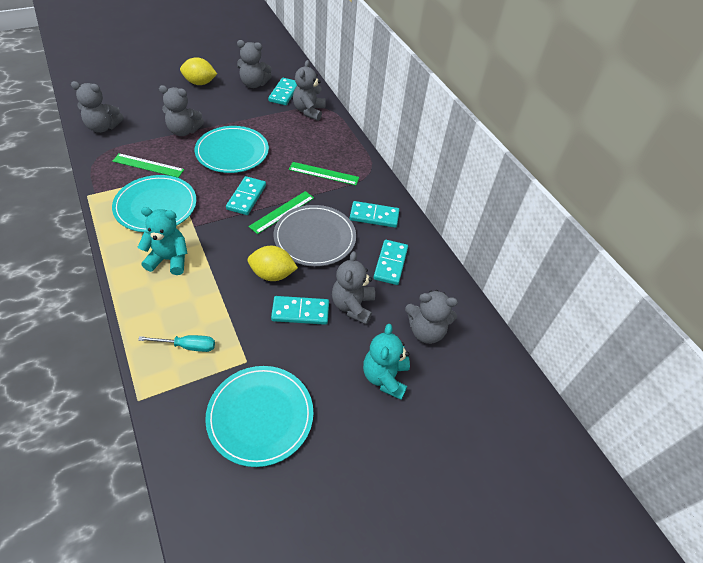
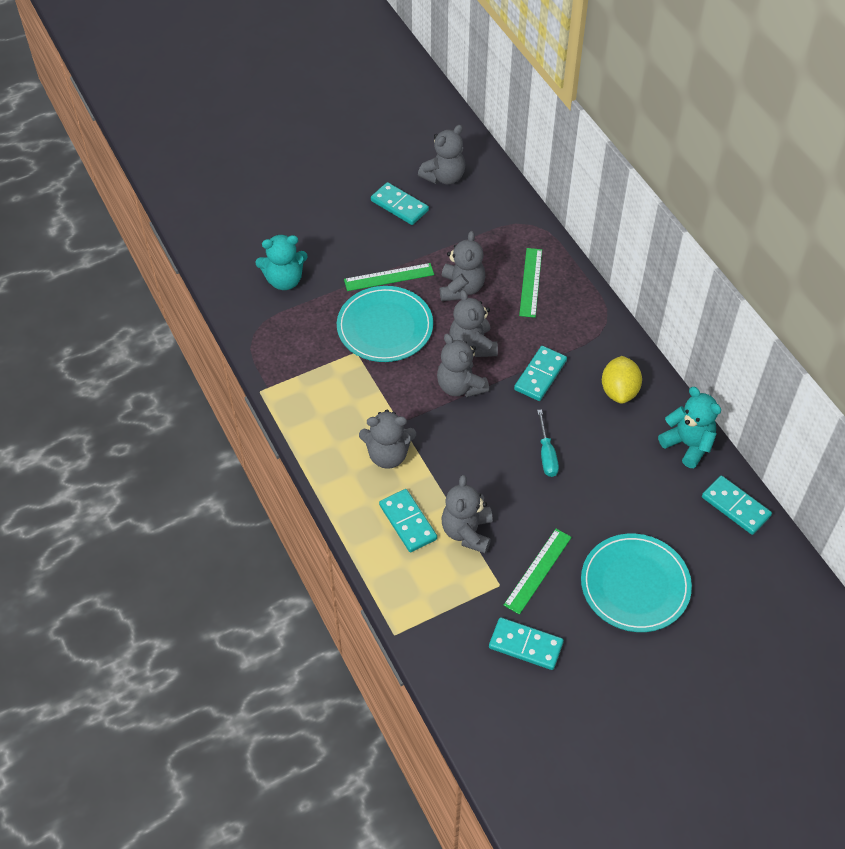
grey plate: [274,205,356,267] = 1 -> none = 0
turquoise plate: [112,175,197,232] [195,126,269,173] [205,366,313,467] = 3 -> [337,286,433,362] [581,534,692,632] = 2
yellow lemon: [180,57,217,85] [248,246,298,281] = 2 -> [602,356,642,404] = 1

